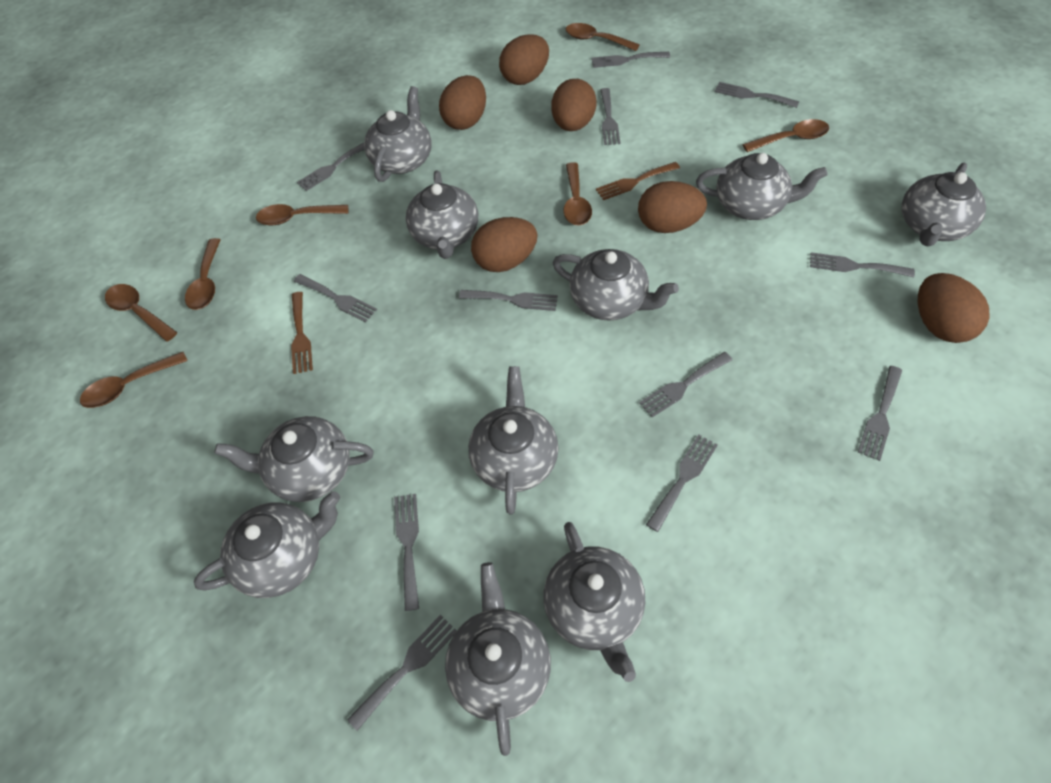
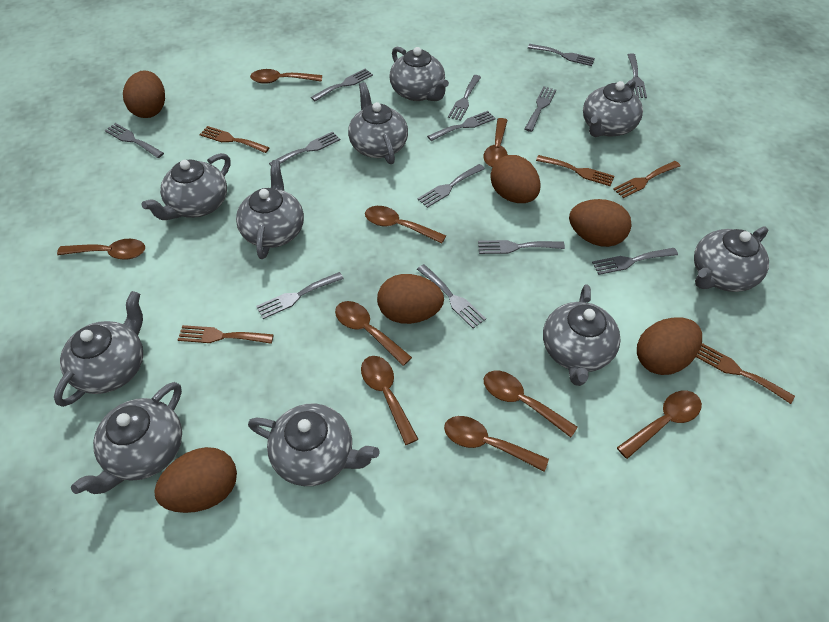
brown fork: [291,292,313,374] [596,162,680,200] = 2 -> [178,325,274,344] [199,126,270,153] [536,155,614,186] [613,161,680,198] [696,343,795,404] = 5
brown spoon: [80,352,188,408] [105,284,178,342] [185,238,221,310] [256,204,348,225] [563,162,592,225] [566,23,640,51] [743,119,829,152] = 7 -> [57,239,145,260] [250,69,322,84] [335,301,412,366] [361,356,418,445] [365,206,446,244] [444,416,549,472] [483,118,508,167] [484,371,578,438] [617,391,702,459] = 9
grey fork: [294,274,377,322] [297,143,365,191] [347,614,457,731] [394,494,419,611] [459,290,558,311] [591,52,670,68] [600,88,620,145] [639,352,732,418] [646,435,718,532] [715,82,799,108] [810,252,915,277] [858,366,902,461] = 12 -> [105,123,164,158] [256,272,344,319] [269,132,340,166] [311,69,373,101] [417,164,485,208] [417,264,486,328] [427,111,496,141] [448,75,481,121] [478,240,565,254] [525,87,556,132] [528,44,595,66] [592,248,678,275] [627,53,647,98] = 13

